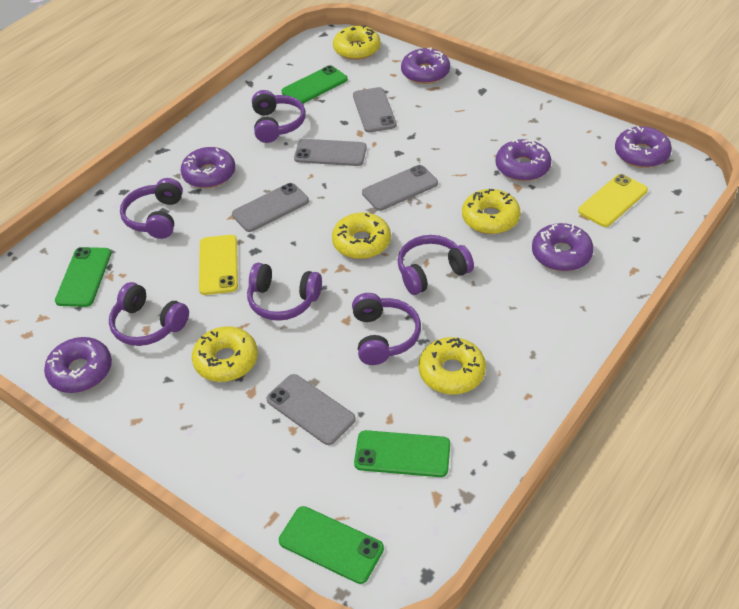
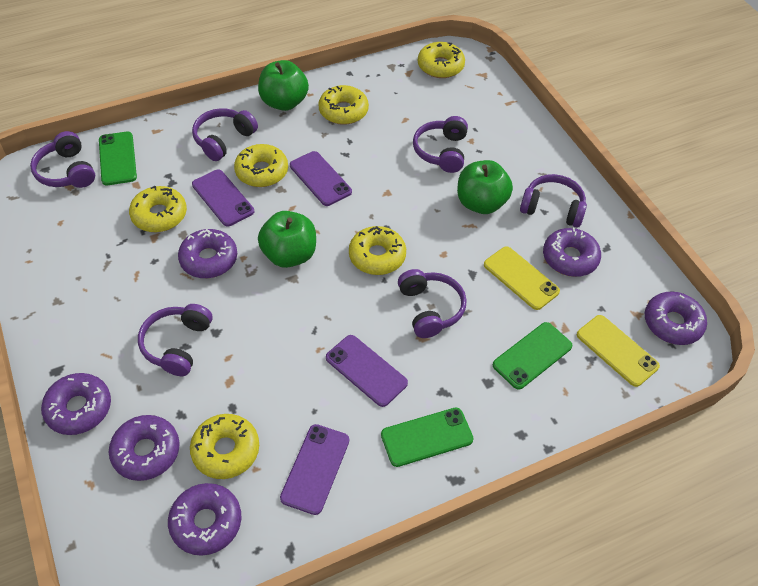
green apple: none = 0 -> [258,60,309,111] [258,211,316,268] [457,160,513,214] = 3
green phone: [55,247,111,307] [279,506,384,584] [281,65,348,104] [354,430,450,477] = 4 -> [99,132,137,185] [381,408,474,467] [493,322,572,390] = 3
grey phone: [232,183,309,232] [266,374,356,445] [294,139,367,166] [353,87,397,133] [362,165,438,211] = 5 -> none = 0
purple phone: none = 0 -> [192,170,254,227] [280,424,349,515] [290,151,352,206] [326,335,408,407] = 4
yellow donut: [192,326,258,382] [332,212,391,259] [333,25,380,60] [419,337,486,395] [462,189,521,234] = 5 -> [129,186,187,232] [190,414,259,479] [234,144,288,187] [318,85,369,125] [349,226,406,275] [418,42,465,78] = 6

